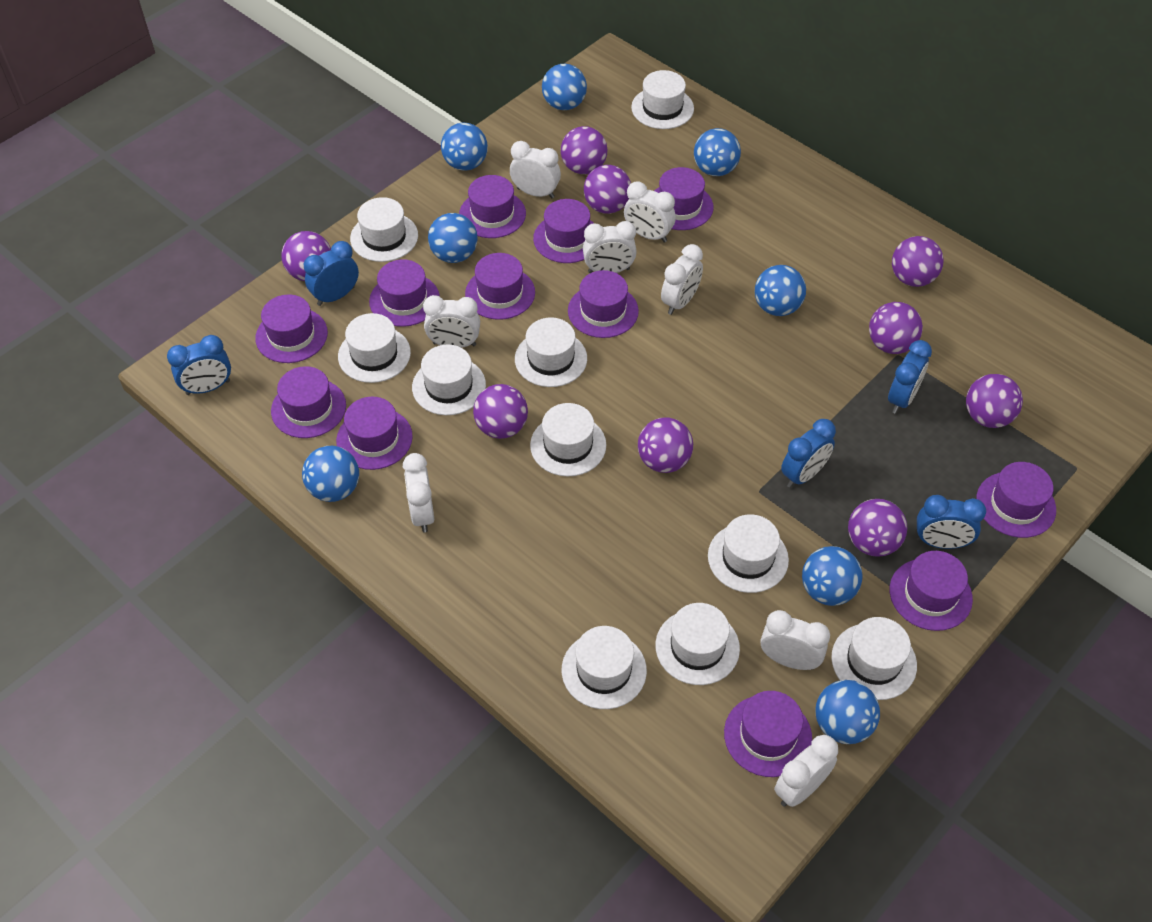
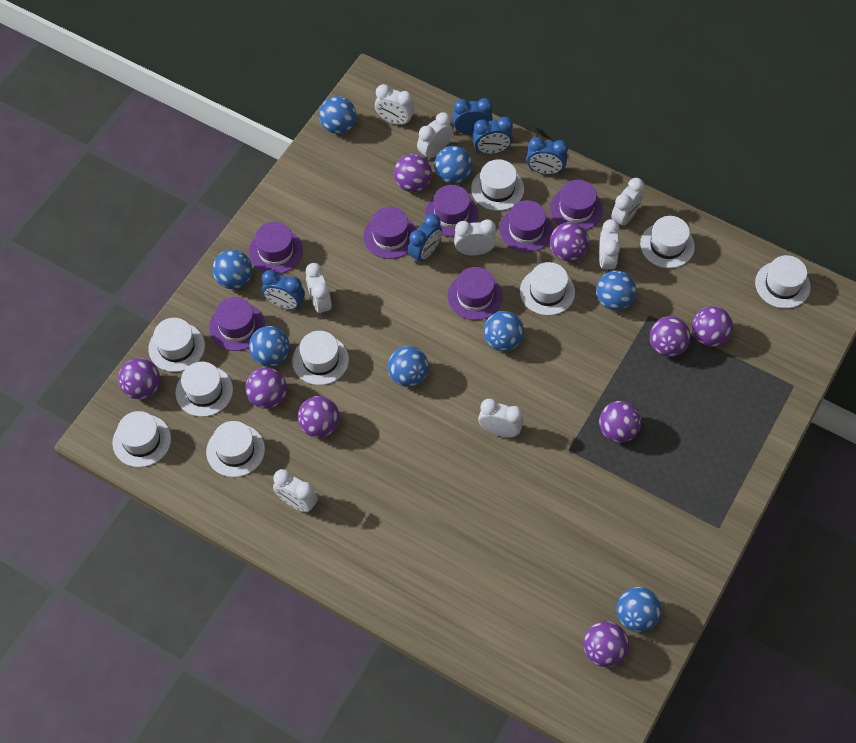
purple hat: [255,294,328,363] [271,366,346,438] [336,396,413,470] [369,259,440,327] [459,175,526,238] [465,253,535,320] [533,199,595,263] [568,270,639,338] [654,167,714,230] [724,691,812,777] [890,551,973,631] [976,462,1056,538] = 12 -> [209,297,265,351] [249,222,303,274] [363,207,416,259] [425,185,478,237] [447,267,503,320] [499,200,553,253] [550,180,603,230] = 7
white hat: [338,313,411,383] [350,197,418,262] [412,344,486,415] [515,317,587,387] [530,403,606,477] [562,626,647,709] [631,70,694,129] [655,603,740,685] [708,514,789,593] [832,617,917,700] = 10 -> [112,411,171,467] [148,318,205,372] [176,362,233,417] [206,421,265,477] [292,331,349,385] [471,159,524,211] [520,262,575,315] [640,216,695,268] [755,255,811,309] = 9

